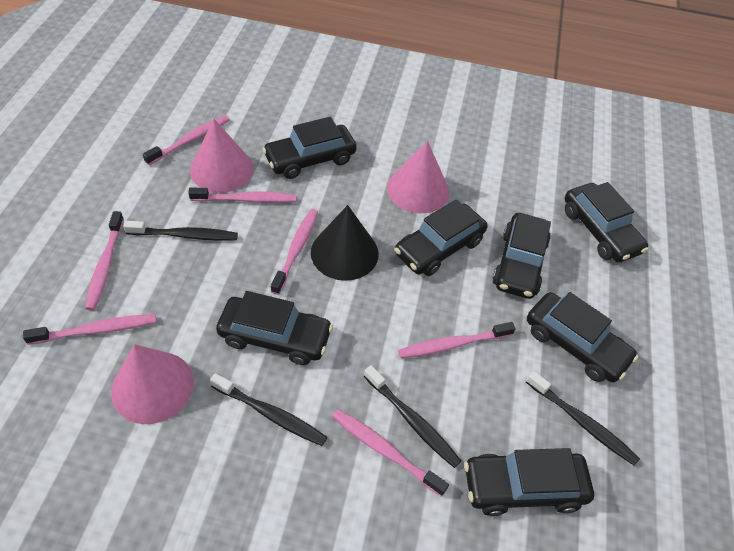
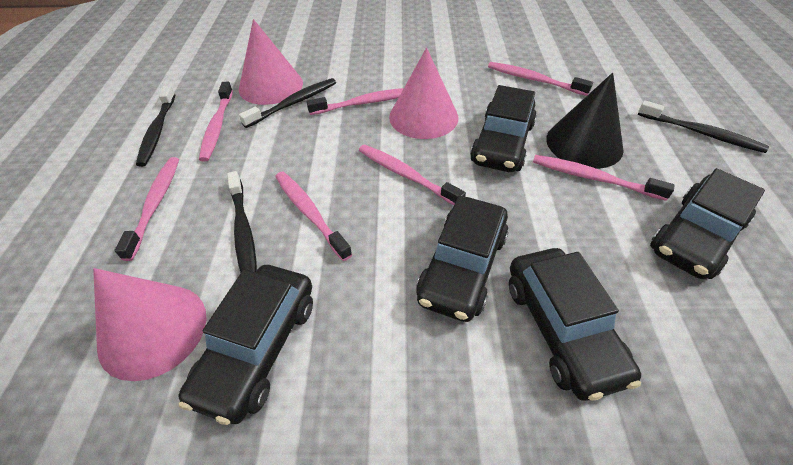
black car: [216,291,333,365] [262,117,357,179] [394,199,487,276] [464,448,594,516] [493,213,551,299] [527,292,638,382] [565,182,648,262] = 7 -> [178,265,313,425] [416,196,509,322] [470,85,537,172] [509,248,641,401] [650,168,765,279] = 5

